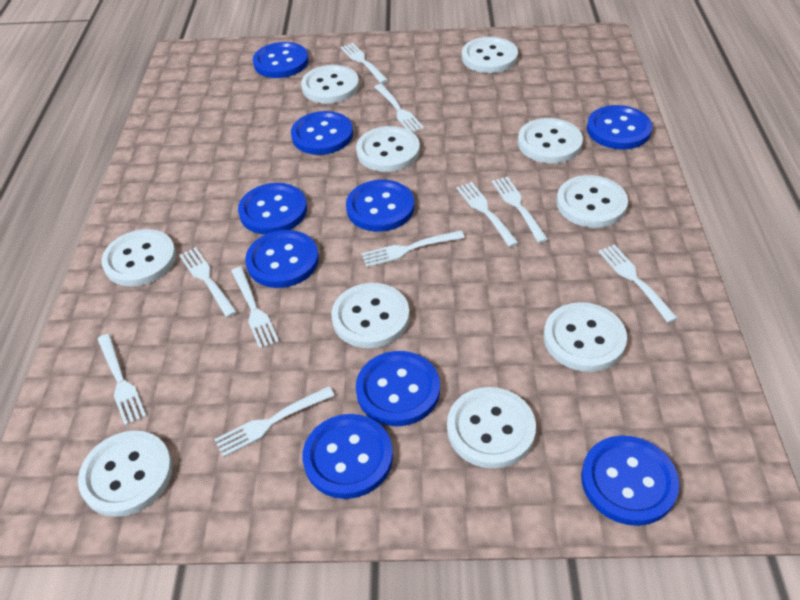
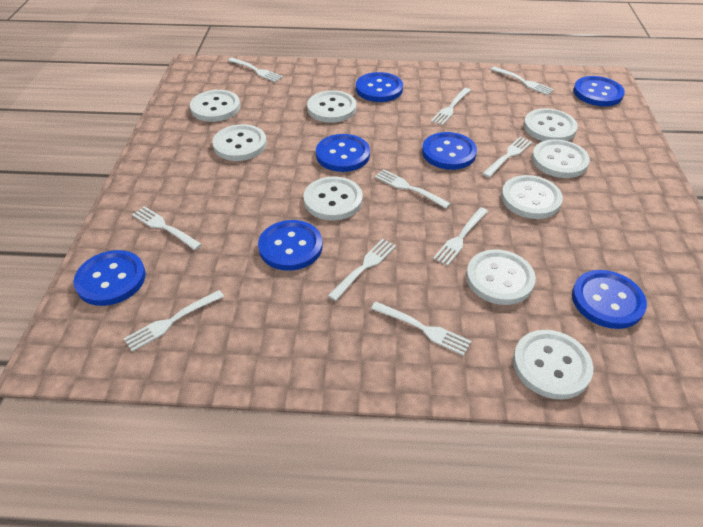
blue button: [238,183,307,235] [245,230,319,288] [253,42,309,78] [291,111,353,155] [303,414,393,499] [346,180,414,232] [356,351,440,426] [581,436,679,526] [587,105,652,149] = 9 -> [73,250,146,306] [258,220,323,271] [316,134,370,172] [356,72,403,102] [422,132,477,170] [572,270,647,329] [573,76,625,106] = 7
white button: [78,431,173,517] [102,229,176,286] [301,65,359,104] [331,283,410,348] [356,126,420,172] [447,387,536,469] [462,37,518,73] [518,118,583,163] [544,302,627,372] [556,175,628,228] = 10 -> [190,90,240,122] [212,124,267,161] [303,176,363,221] [307,90,357,123] [466,249,536,305] [501,175,563,219] [513,330,593,400] [524,108,578,141] [532,139,590,178] = 9

